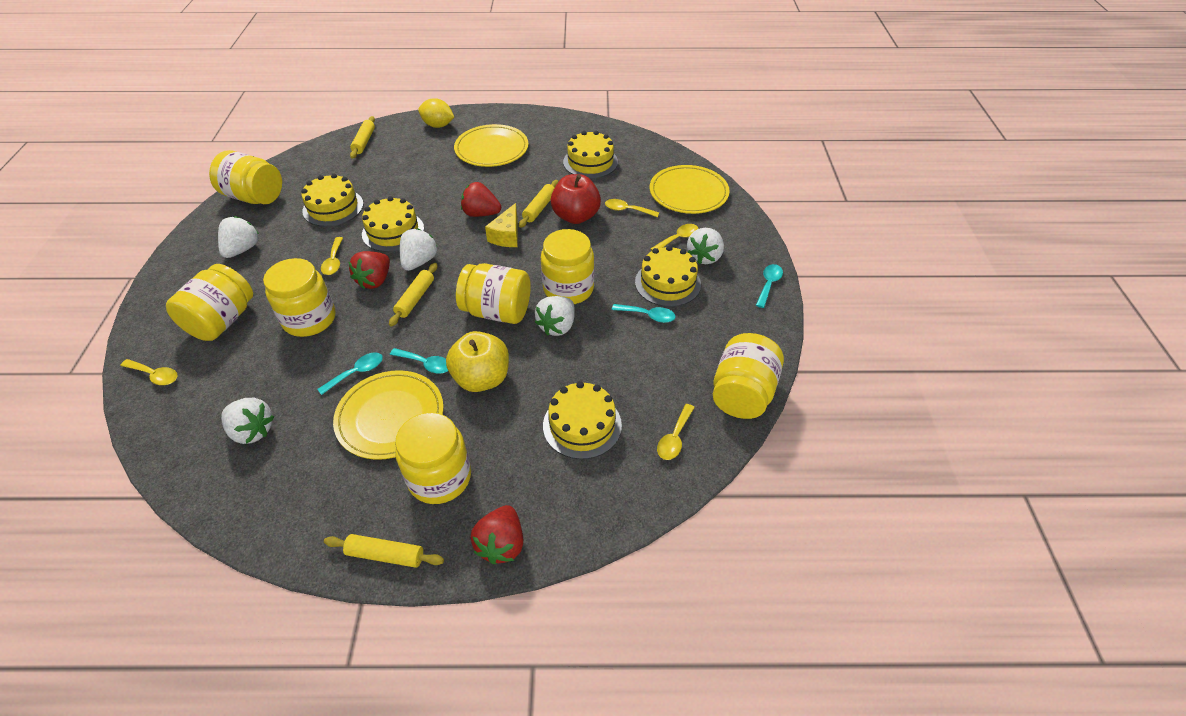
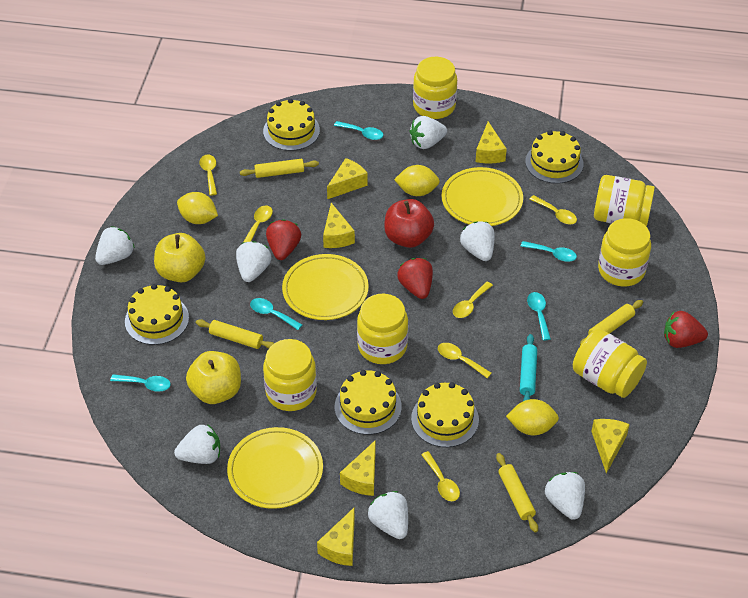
turquoise rolling pin: none = 0 -> [520,334,537,401] = 1
turquoise spoon: [317,352,383,395] [390,348,448,374] [612,304,676,323] [756,264,783,308] = 4 -> [110,374,171,392] [250,298,302,330] [334,121,383,140] [521,241,577,262] [527,292,551,341] = 5
white strawberry: [218,216,259,258] [221,398,274,444] [400,228,437,271] [535,296,575,336] [687,228,724,264] = 5 -> [95,226,135,265] [174,424,220,464] [236,241,271,282] [368,491,408,539] [409,116,447,149] [460,221,494,261] [545,472,585,520] = 7
yellow apple: [446,331,509,392] = 1 -> [154,233,205,282] [186,351,241,404] = 2
yellow cheese: [485,203,518,247] = 1 -> [317,508,355,566] [323,203,355,248] [327,158,368,199] [340,440,376,496] [476,122,507,163] [591,419,630,473] = 6
yellow jar: [166,264,253,341] [209,150,282,204] [263,258,336,337] [395,412,471,504] [456,263,531,324] [541,229,594,304] [713,333,784,419] = 7 -> [263,339,317,411] [357,294,408,364] [413,57,457,119] [573,329,647,398] [594,175,655,226] [598,218,651,287] = 6
yellow lemon: [418,98,454,128] = 1 -> [177,192,218,224] [394,165,440,196] [506,399,559,435] = 3
yellow spoon: [121,359,178,385] [321,237,343,275] [605,199,659,217] [651,224,698,251] [657,404,695,460] = 5 -> [200,155,217,196] [243,205,273,242] [421,451,460,501] [438,343,492,378] [453,282,493,318] [529,195,577,225] = 6

